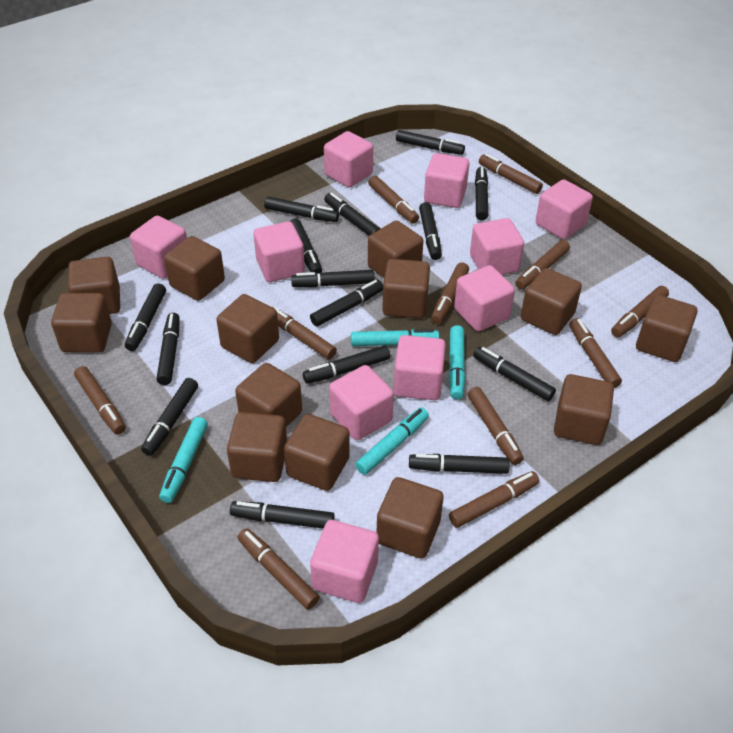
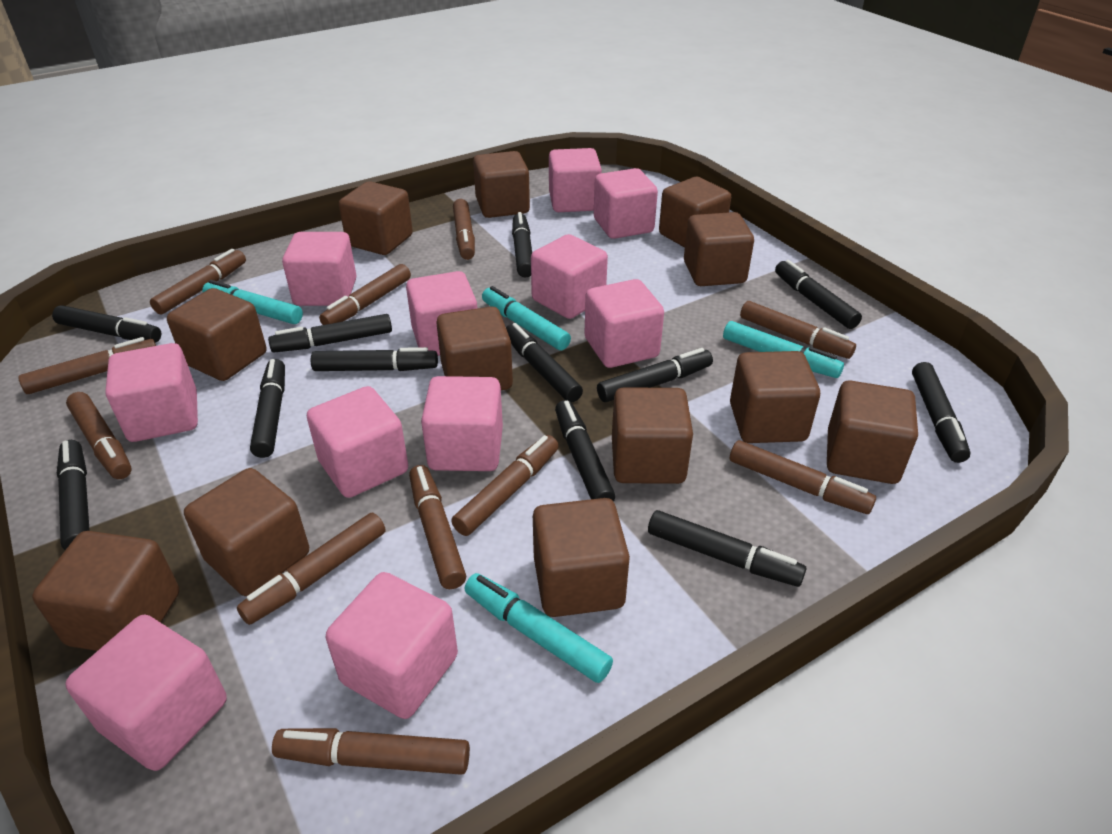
black marker: [125,283,166,351] [141,378,198,456] [156,313,180,385] [230,501,335,529] [264,197,339,222] [290,218,322,273] [291,270,375,287] [303,345,390,384] [310,280,383,326] [324,193,380,236] [396,130,465,155] [409,454,509,474] [419,202,442,260] [473,347,556,401] [475,167,488,221] = 15 -> [52,305,162,343] [57,440,90,550] [250,359,285,458] [268,314,392,353] [311,347,438,371] [506,323,583,403] [512,212,532,277] [555,400,615,502] [597,348,713,402] [648,510,806,587] [775,260,862,329] [912,362,971,463] = 12
brown cube: [51,293,112,353] [68,257,120,314] [164,236,225,301] [216,294,279,363] [227,412,287,482] [235,363,302,427] [284,414,350,491] [368,221,423,278] [377,477,444,559] [382,259,430,319] [521,268,582,335] [554,374,614,445] [636,295,698,362] = 13 -> [32,531,179,651] [167,288,266,381] [184,468,309,596] [339,181,413,255] [436,306,513,390] [473,151,530,218] [533,498,630,617] [612,387,693,484] [659,177,731,248] [684,212,754,286] [730,351,820,443] [827,380,918,484] = 12
pink cube: [130,216,187,279] [253,221,305,282] [310,520,379,603] [324,131,373,188] [329,365,394,440] [394,335,446,400] [424,153,470,208] [454,265,515,331] [470,218,524,275] [536,179,593,240] = 10 -> [66,615,227,771] [105,343,198,442] [282,232,357,306] [307,386,408,498] [326,572,458,719] [406,271,477,356] [421,376,503,471] [531,234,608,319] [549,148,602,212] [585,279,664,368] [594,168,658,239] = 11

